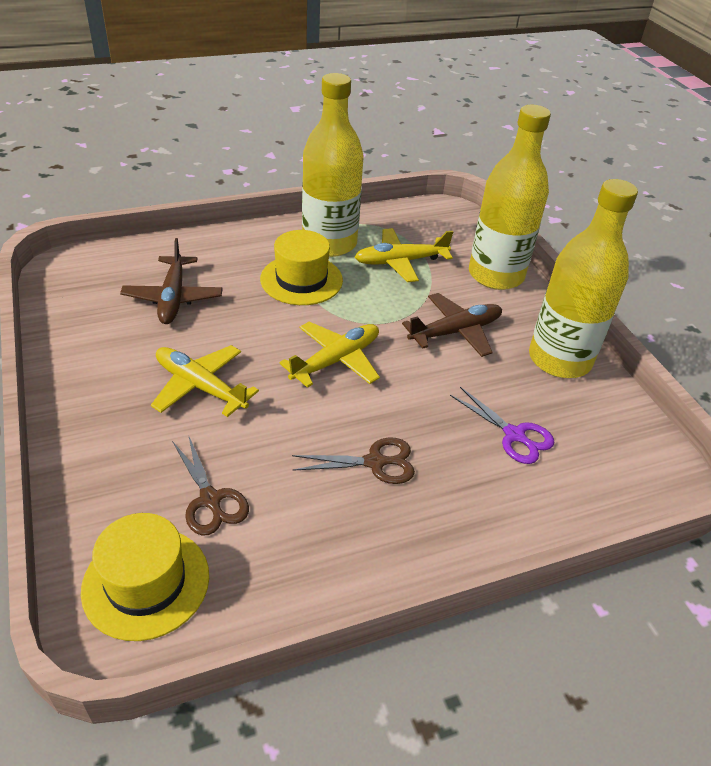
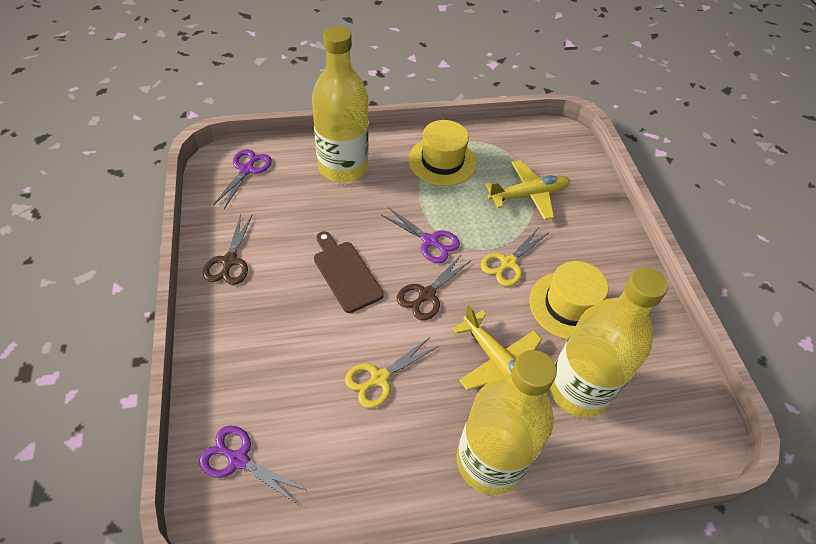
brown cutting board: none = 0 -> [314,231,384,313] = 1
brown plane: [120,238,223,324] [402,293,502,357] = 2 -> none = 0
purple scissors: [450,387,555,464] = 1 -> [199,426,306,504] [213,149,272,209] [381,207,460,263] = 3
yellow plane: [151,345,259,417] [279,322,380,388] [355,228,453,282] = 3 -> [453,305,542,391] [485,160,570,220] = 2
yellow scissors: none = 0 -> [345,337,439,408] [481,227,548,287] = 2

